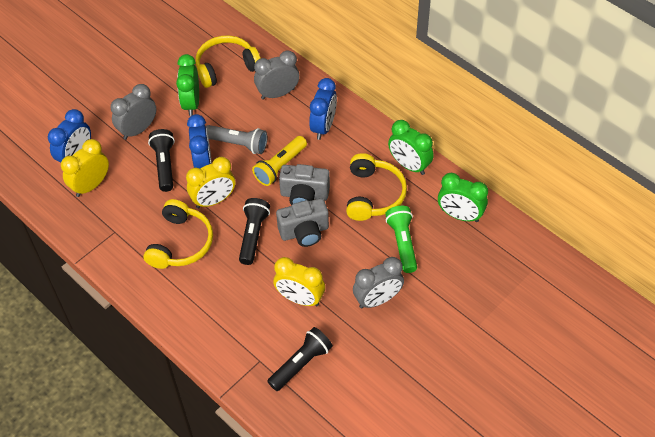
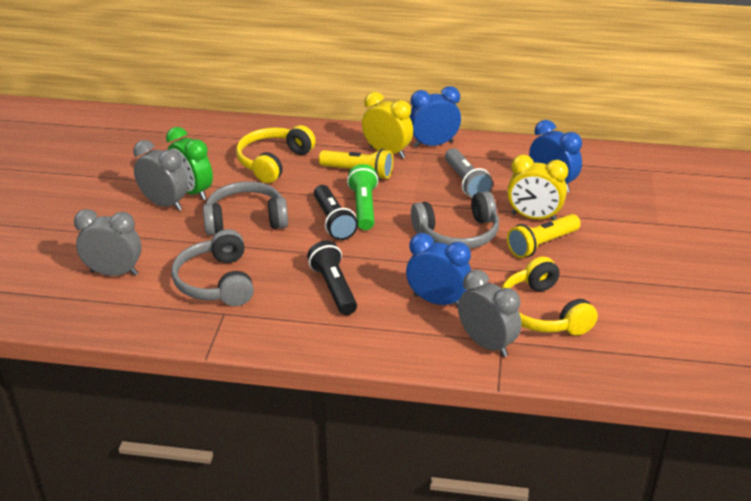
black flashlight: [148,129,175,192] [239,198,270,265] [267,327,333,391] = 3 -> [307,240,357,315] [314,185,358,240] = 2
green clock: [176,54,199,116] [388,120,434,175] [438,173,488,222] = 3 -> [166,127,213,200] = 1
grey camera: [276,198,329,247] [279,164,330,205] = 2 -> none = 0
grey headphones: none = 0 -> [171,229,254,306] [203,181,288,235] [411,191,499,249] = 3
yellow clock: [61,139,109,197] [186,157,235,208] [273,257,325,306] = 3 -> [362,92,413,159] [507,155,568,220] = 2
yellow flashlight: [252,136,307,186] = 1 -> [319,149,393,179] [507,214,581,258] = 2
yellow headphones: [143,199,213,269] [196,35,261,88] [346,153,407,221] = 3 -> [236,125,316,183] [502,256,598,336] = 2

